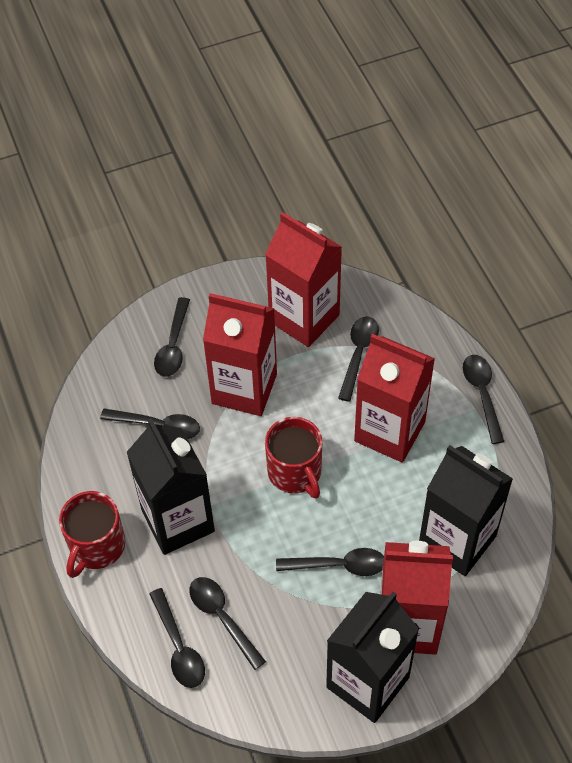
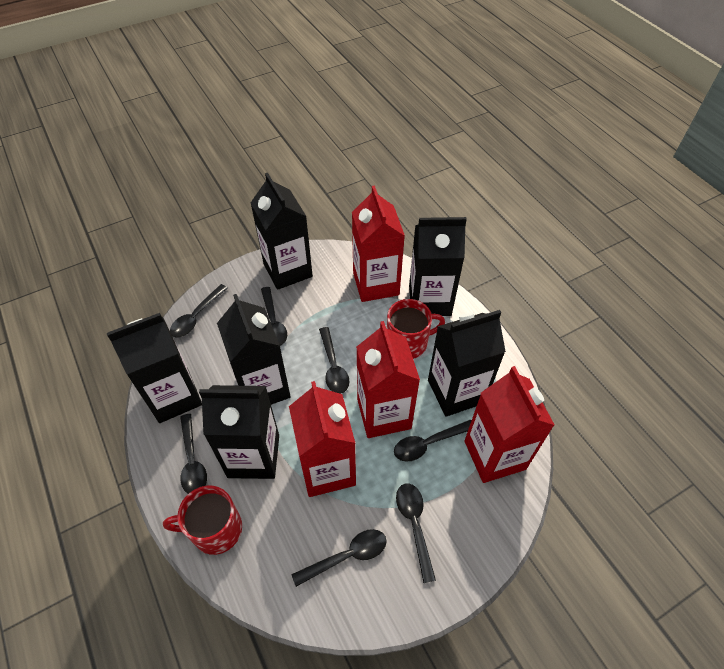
black carton: [127,418,215,555] [326,592,419,723] [419,445,513,576] = 3 -> [107,313,202,423] [199,385,279,479] [217,294,291,405] [251,173,313,290] [409,217,467,316] [428,310,506,416] = 6

